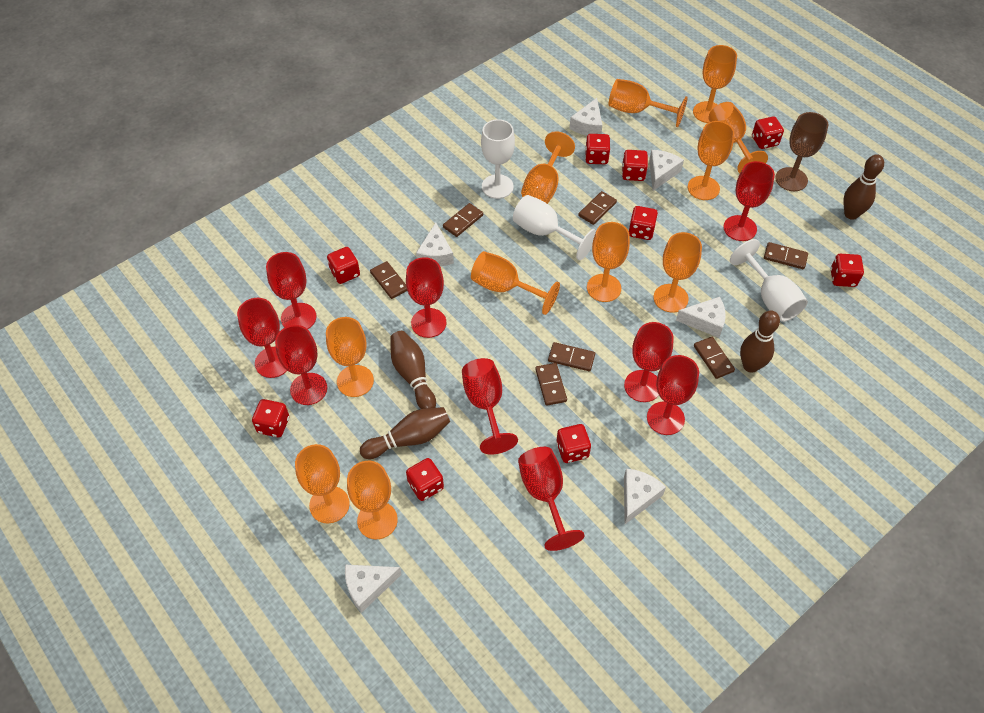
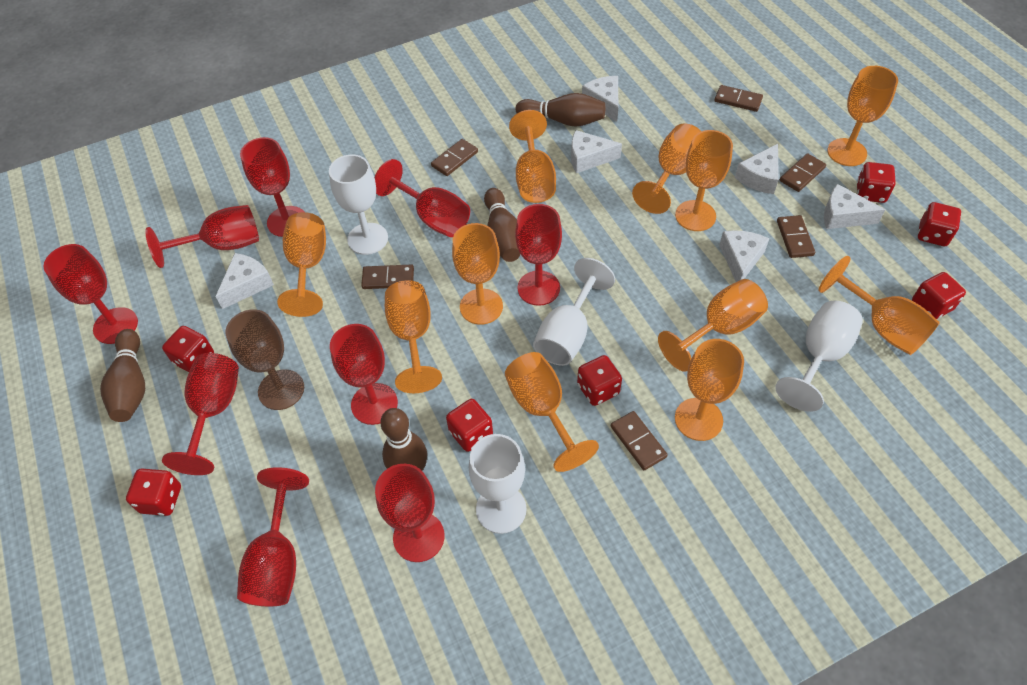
brown domino: [370,261,407,299] [443,203,483,237] [535,363,567,406] [548,342,595,371] [578,191,617,225] [694,337,735,379] [764,242,808,269] = 7 -> [361,264,414,289] [431,139,478,176] [611,411,668,470] [715,85,763,112] [777,215,815,258] [780,153,826,192] = 6
red dice: [252,399,289,437] [327,247,360,284] [406,458,444,501] [556,424,591,463] [585,134,610,164] [622,150,648,181] [629,206,658,240] [752,116,784,149] [831,254,864,287] = 9 -> [126,469,181,516] [162,326,214,372] [446,399,493,452] [577,355,622,406] [857,162,896,203] [912,272,966,319] [918,202,961,246] = 7
white goblet: [481,119,515,199] [513,195,596,260] [730,239,808,322] = 3 -> [329,155,388,255] [469,434,527,534] [533,258,615,366] [775,301,863,412] = 4

